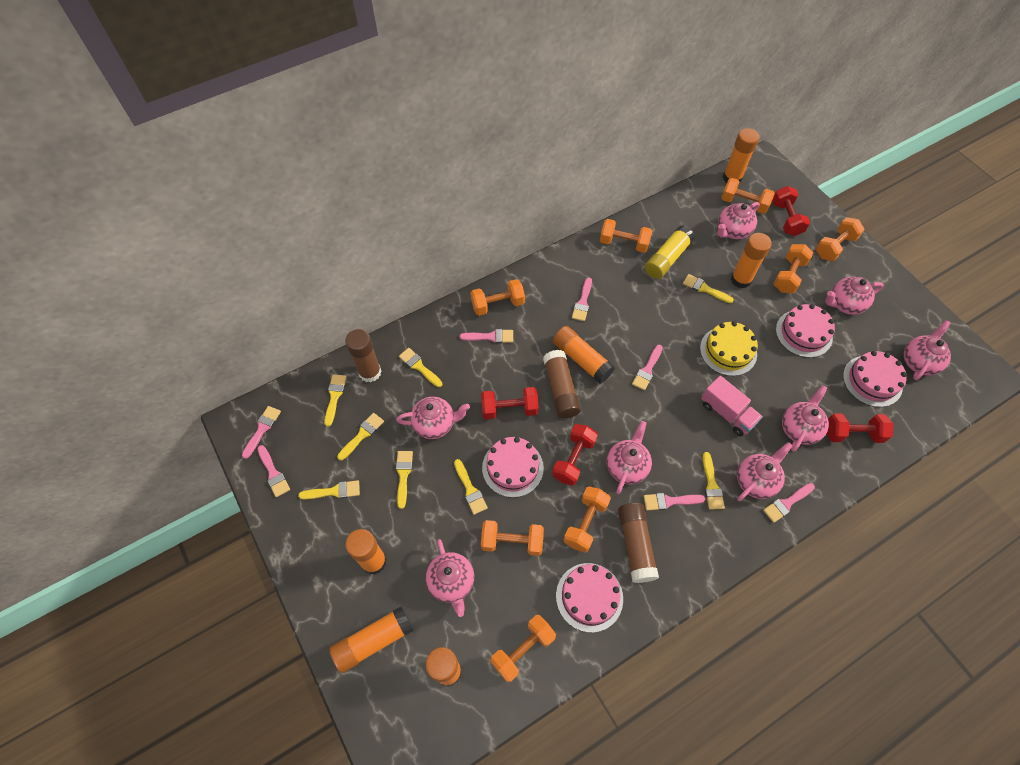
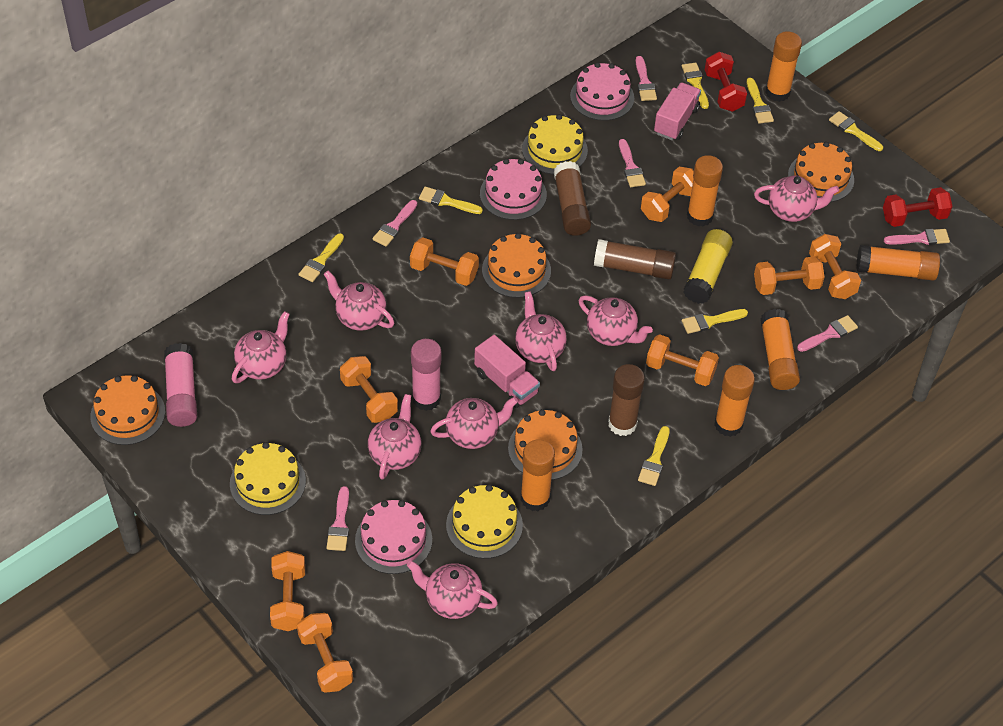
orange cake: none = 0 -> [90,375,165,445] [482,233,551,298] [508,409,583,480] [788,142,854,202] = 4
pink brush: [242,406,281,459] [257,445,290,497] [459,329,513,343] [572,277,592,321] [632,345,663,390] [644,493,705,511] [763,483,815,523] = 7 -> [326,486,349,551] [372,200,417,246] [619,139,646,187] [636,56,657,101] [797,315,858,352] [884,229,950,245] = 6
pink cake: [482,437,544,498] [556,563,623,633] [776,304,835,358] [843,351,907,407] = 4 -> [355,500,432,574] [480,159,547,220] [570,62,634,121] = 3
pink glue stick: none = 0 -> [164,343,197,427] [411,339,441,411] = 2
pink truck: [701,376,763,436] = 1 -> [474,335,540,408] [654,82,701,140] = 2
red dumbbell: [481,387,539,419] [552,424,598,486] [772,186,810,236] [827,413,893,443] = 4 -> [705,52,747,112] [883,187,953,227] = 2
yellow brush: [298,480,360,500] [324,374,347,427] [337,413,384,460] [396,451,413,509] [399,348,442,387] [454,459,488,515] [683,274,734,303] [702,452,725,510] = 8 -> [298,233,344,282] [419,187,483,214] [638,426,670,486] [682,63,709,109] [682,309,748,334] [747,78,774,124] [829,111,883,151] = 7
yellow cake: [700,321,758,376] = 1 -> [230,442,306,515] [446,485,523,559] [522,114,588,174] = 3

